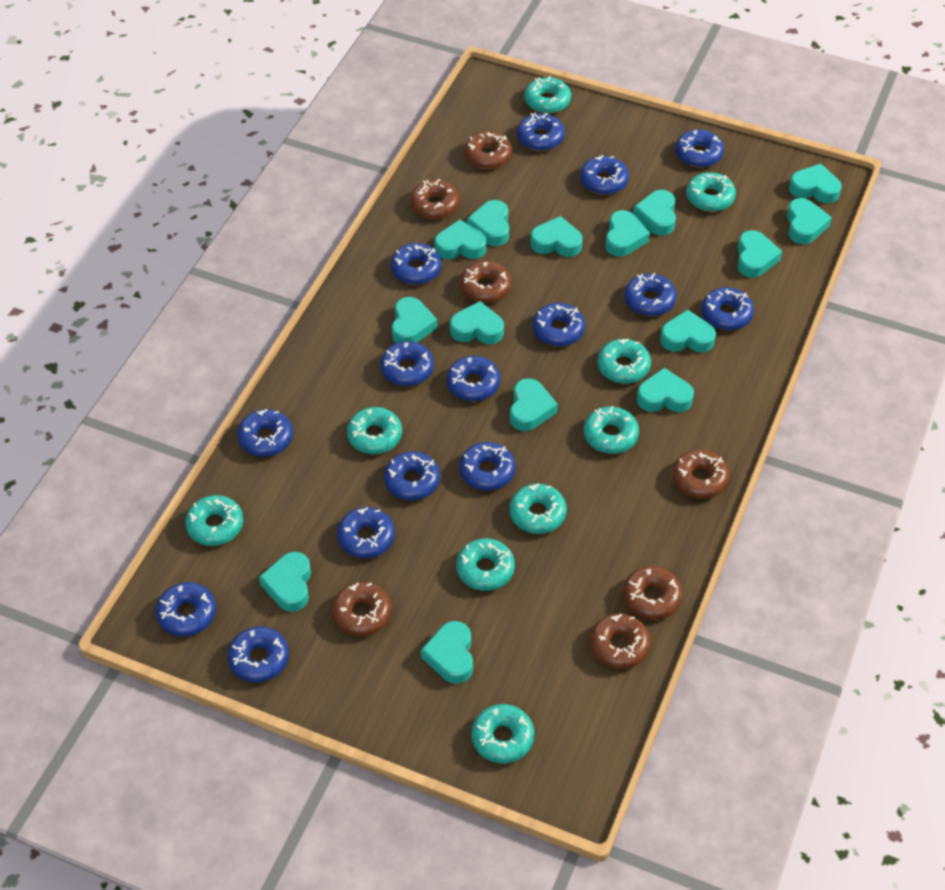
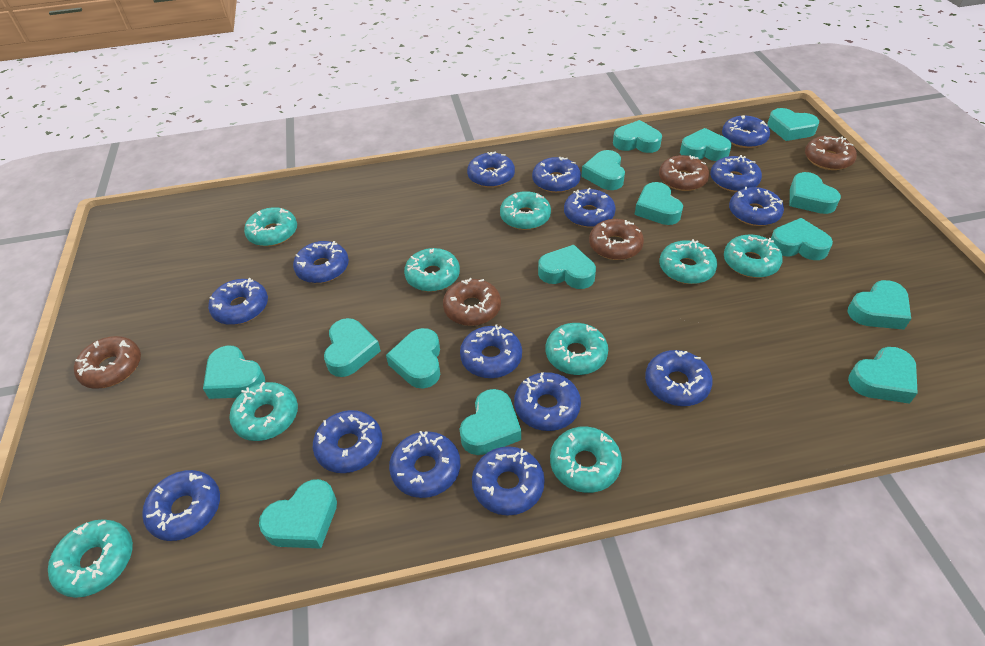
brown donut: [332,582,392,636] [410,179,460,219] [460,261,512,303] [464,131,512,169] [590,613,651,669] [623,566,683,620] [672,450,729,498] = 7 -> [74,336,141,389] [443,278,501,326] [589,219,644,260] [659,155,709,191] [805,136,857,170] = 5

